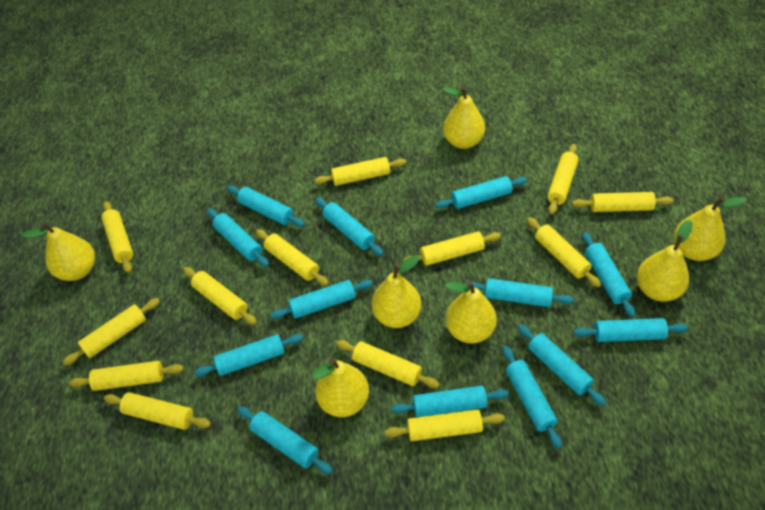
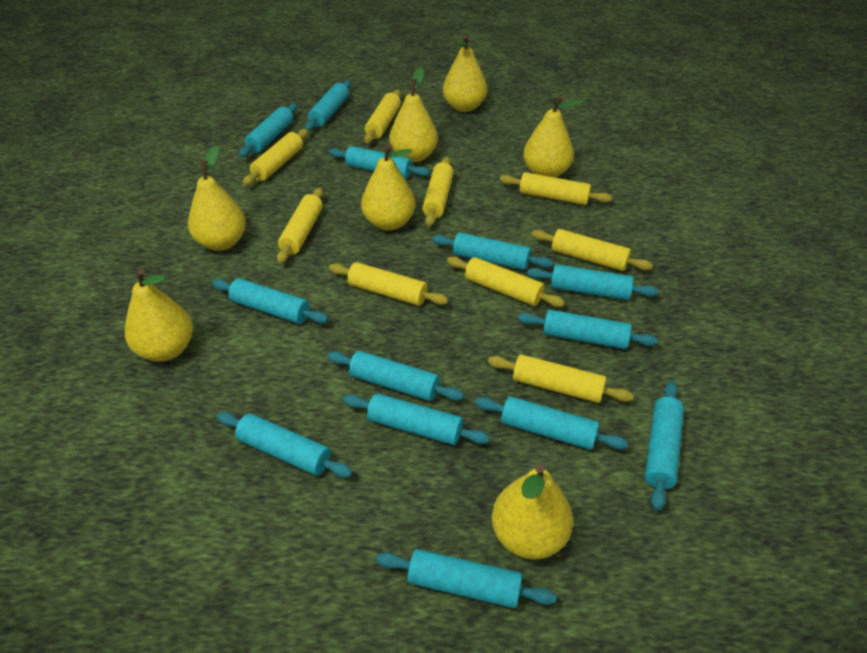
yellow rolling pin: [63,298,160,365] [69,361,184,391] [101,201,133,273] [104,392,211,430] [183,267,257,325] [256,229,329,286] [314,157,407,186] [336,340,440,388] [385,409,505,441] [403,231,501,266] [527,217,601,287] [547,144,579,215] [572,192,674,212] = 13 -> [242,129,309,186] [277,188,323,264] [329,262,448,306] [364,90,401,143] [422,157,454,226] [447,257,565,307] [488,354,634,403] [500,172,612,205] [531,229,653,271] = 9

